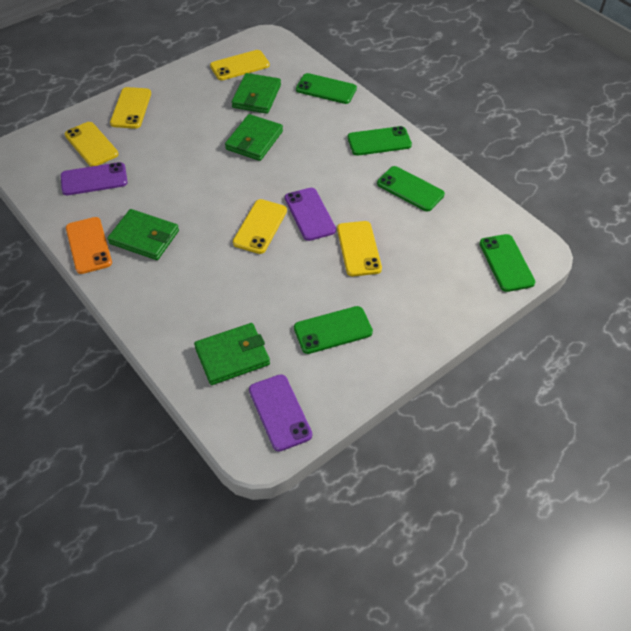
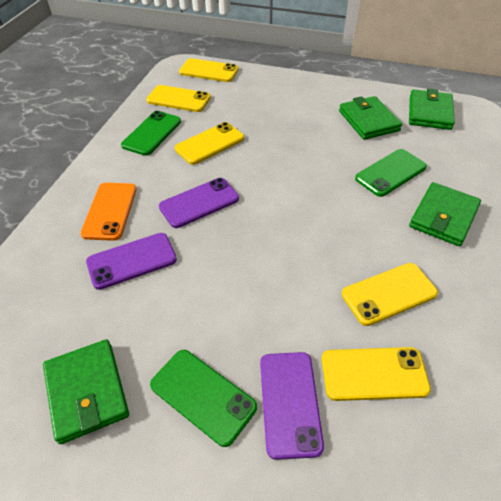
green phone: [294,306,373,354] [296,73,357,104] [347,126,412,156] [377,166,445,211] [479,234,535,292] = 5 -> [121,111,181,156] [150,350,257,447] [355,149,427,197] = 3

